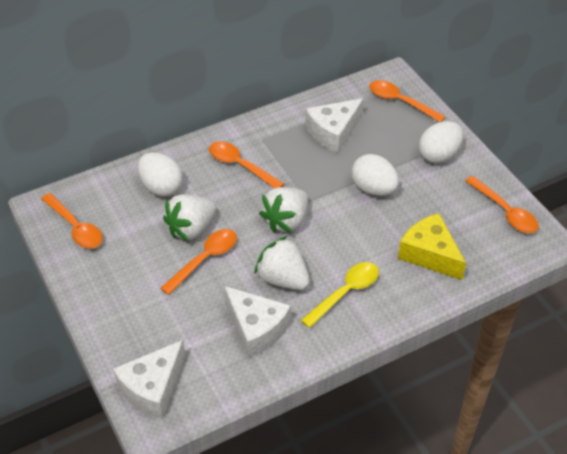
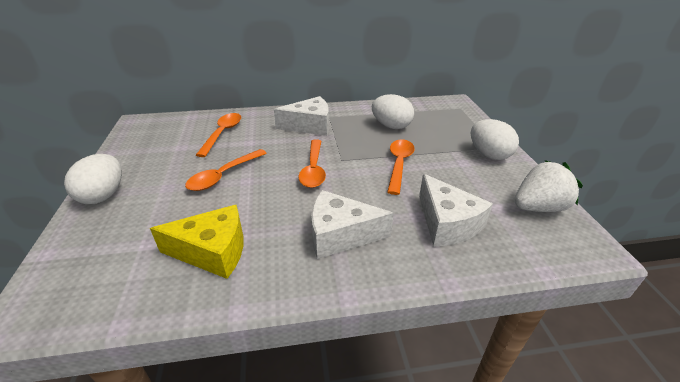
orange spoon: [41,193,103,249] [160,229,237,295] [209,141,284,188] [369,80,446,122] [465,176,539,233] = 5 -> [185,149,267,191] [196,113,241,157] [299,139,326,188] [387,139,415,195] = 4
white strawberry: [163,194,216,242] [254,236,310,290] [259,187,308,233] = 3 -> [514,160,583,212] = 1
yellow spoon: [301,262,379,328] = 1 -> none = 0

